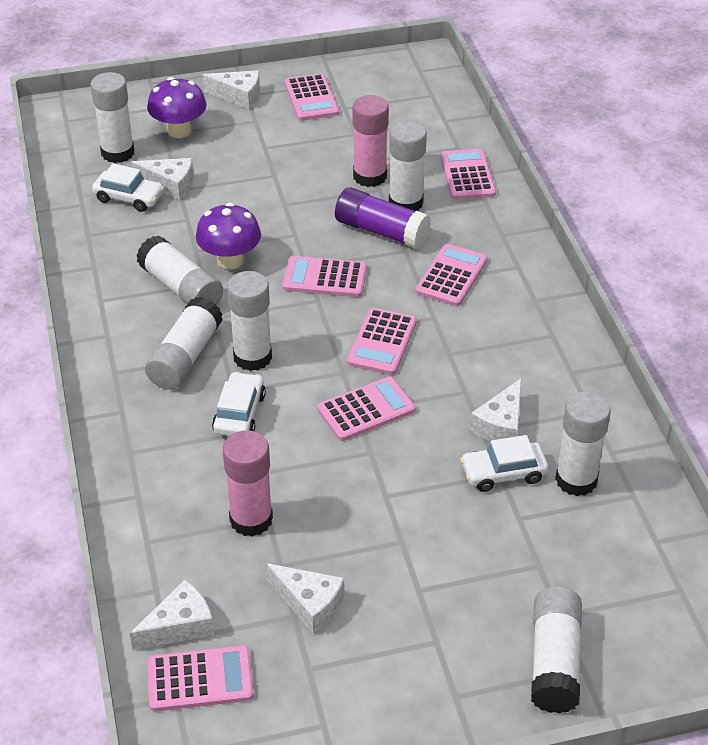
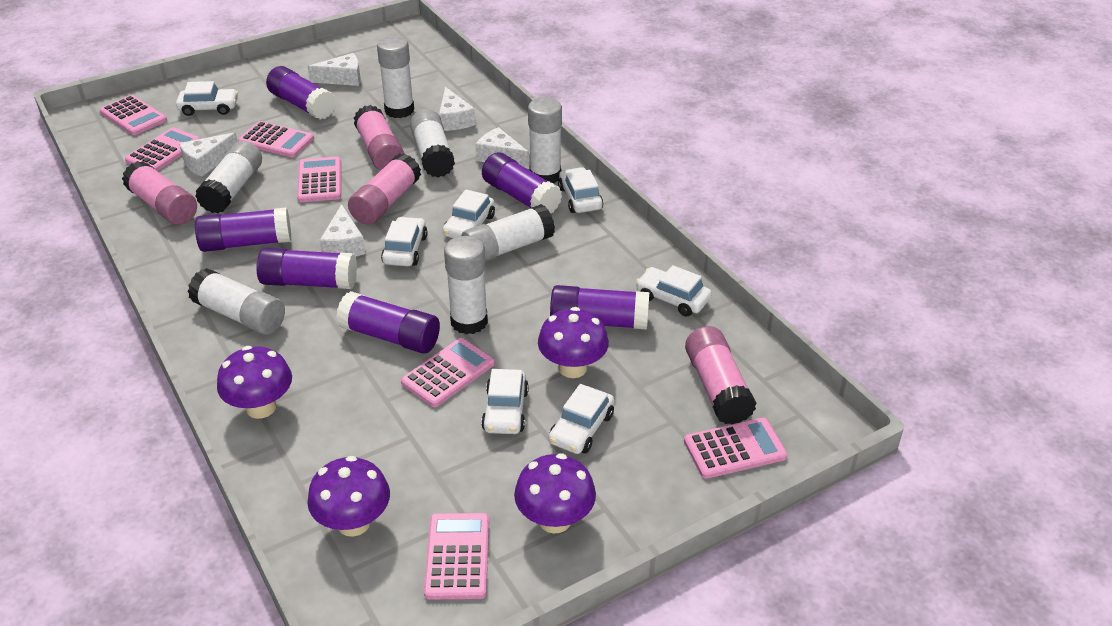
pink glue stick: [223,430,273,537] [353,95,389,187] = 2 -> [122,161,197,225] [348,153,421,225] [354,105,404,170] [685,326,756,425] = 4
purple glue stick: [335,187,431,249] = 1 -> [195,208,291,252] [256,248,357,289] [266,66,336,119] [336,291,440,354] [482,152,562,214] [550,285,649,330] = 6
purple mushroom: [147,77,207,138] [196,203,261,270] = 2 -> [217,346,292,419] [307,456,390,537] [514,453,596,534] [538,307,609,378] = 4
white car: [92,163,164,212] [212,372,266,436] [460,435,548,492] = 3 -> [176,81,238,116] [381,217,428,266] [443,190,495,238] [481,369,529,434] [549,384,614,454] [558,167,603,213] [636,265,712,317] = 7

